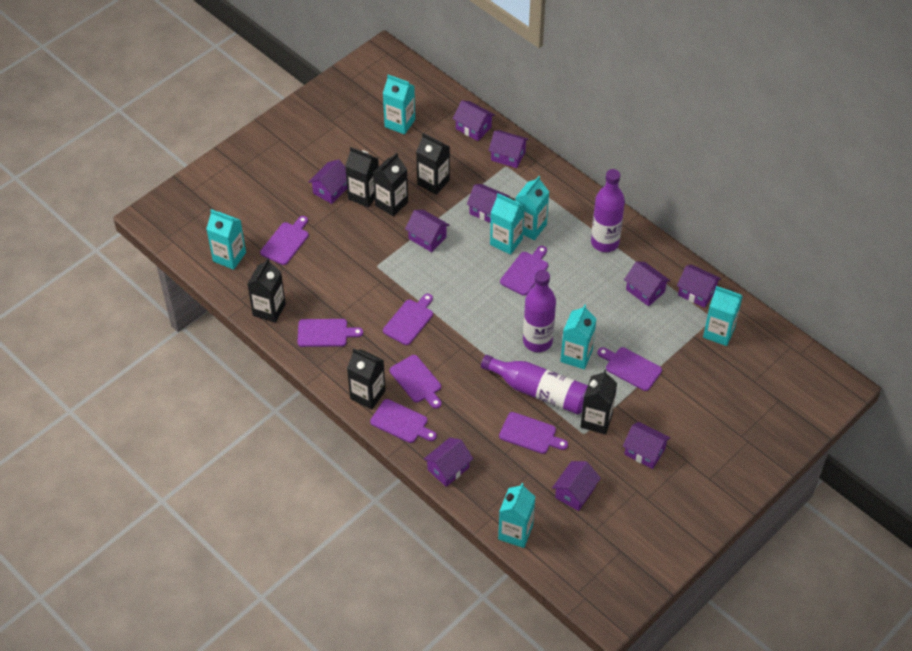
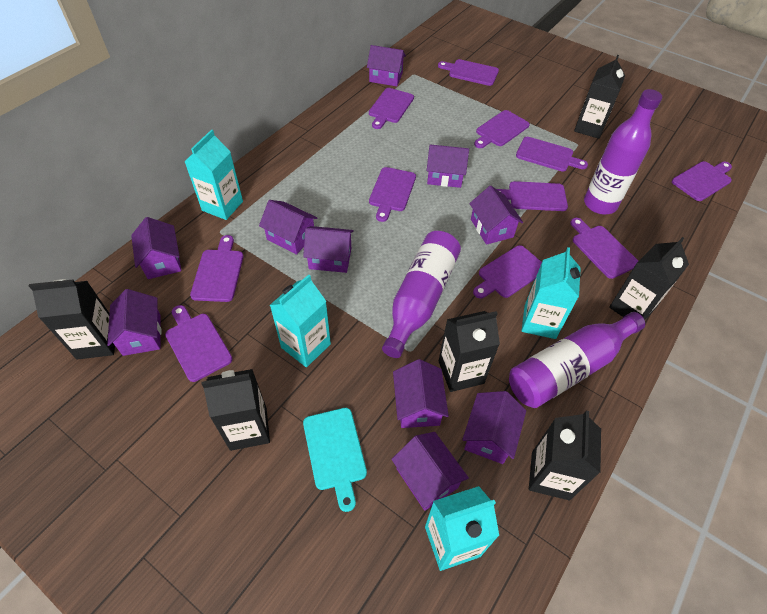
purple cutting board: [260,216,309,265] [297,319,363,347] [370,399,437,443] [383,294,433,345] [390,355,441,409] [499,412,568,454] [500,246,548,296] [597,347,662,391] = 8 -> [165,305,232,382] [190,235,243,302] [369,88,414,129] [369,167,416,222] [438,59,499,86] [473,245,542,298] [474,110,530,148] [497,181,568,211] [516,137,588,172] [570,218,638,279] [672,161,732,201] = 11
turquoise carton: [206,209,246,270] [383,75,415,134] [490,193,525,255] [498,483,535,548] [515,176,549,240] [560,304,596,369] [703,286,743,346] = 7 -> [184,129,243,220] [270,274,331,367] [425,486,499,571] [522,247,581,339] = 4
turquoise cutting board: none = 0 -> [303,408,367,512] = 1

